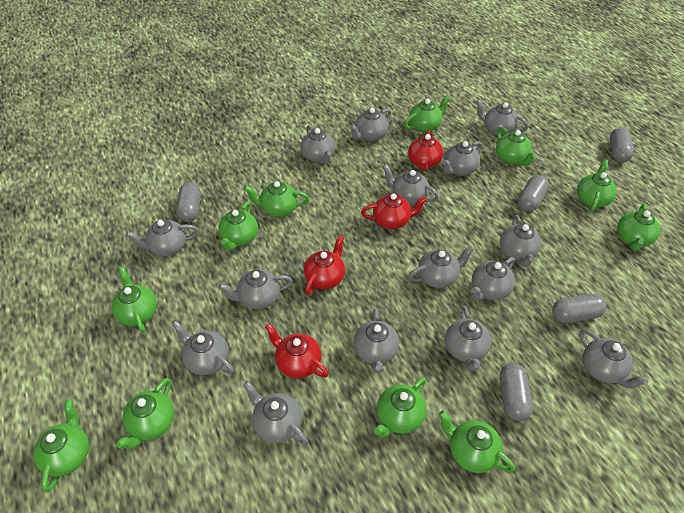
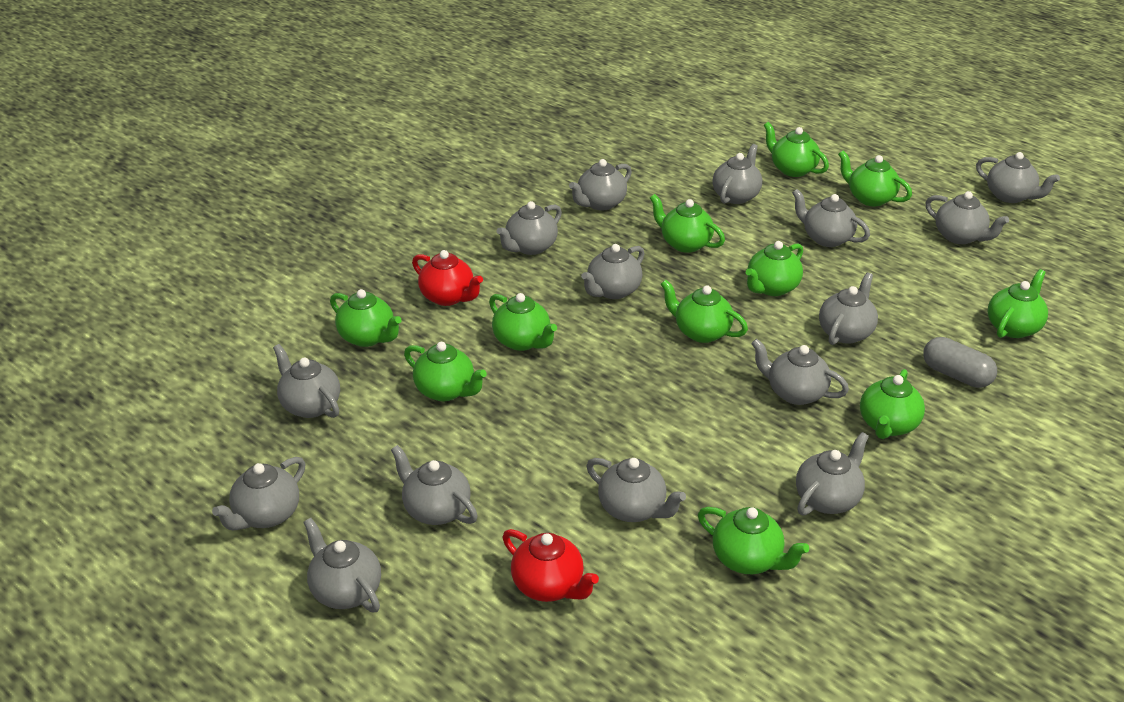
grey capsule: [176,182,201,222] [500,363,533,421] [518,175,549,212] [552,294,607,323] [610,128,634,163] = 5 -> [923,337,997,388] = 1
red teapot: [265,324,329,378] [304,235,345,294] [361,193,427,229] [408,130,443,171] = 4 -> [412,250,483,306] [502,529,599,602] = 2

